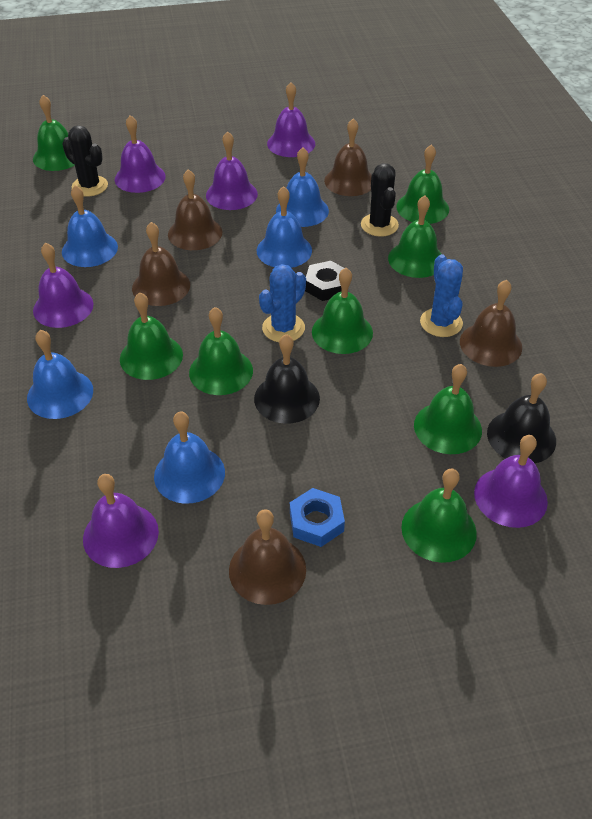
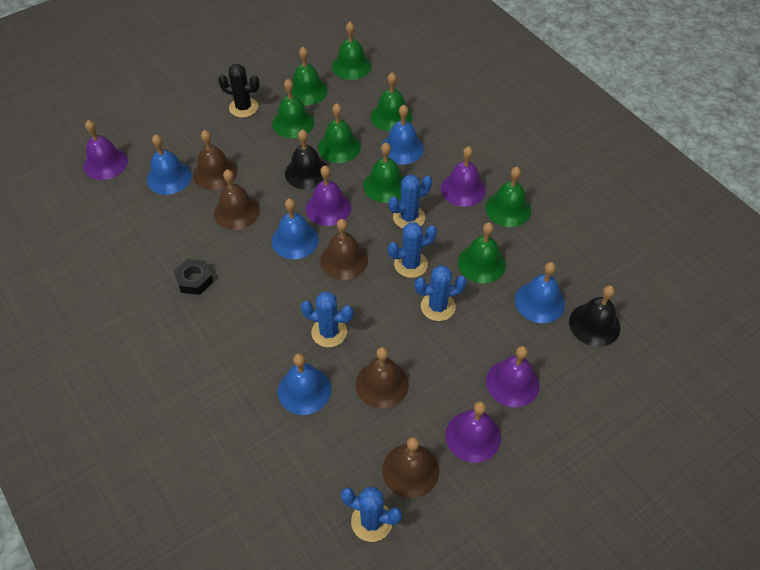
black cactus: [62,125,108,197] [361,163,399,237] = 2 -> [218,64,260,118] = 1
blue cactus: [259,264,306,342] [420,254,463,337] = 2 -> [301,292,353,348] [341,487,402,542] [388,222,437,278] [389,174,432,229] [415,265,467,321] = 5
blue nut: [290,488,345,547] = 1 -> none = 0
purple bell: [33,242,93,328] [83,474,159,568] [115,115,166,193] [206,131,258,210] [267,82,315,157] [474,435,548,528] = 6 -> [84,120,128,180] [306,166,351,226] [441,146,486,207] [445,401,501,463] [486,346,539,407] = 5

